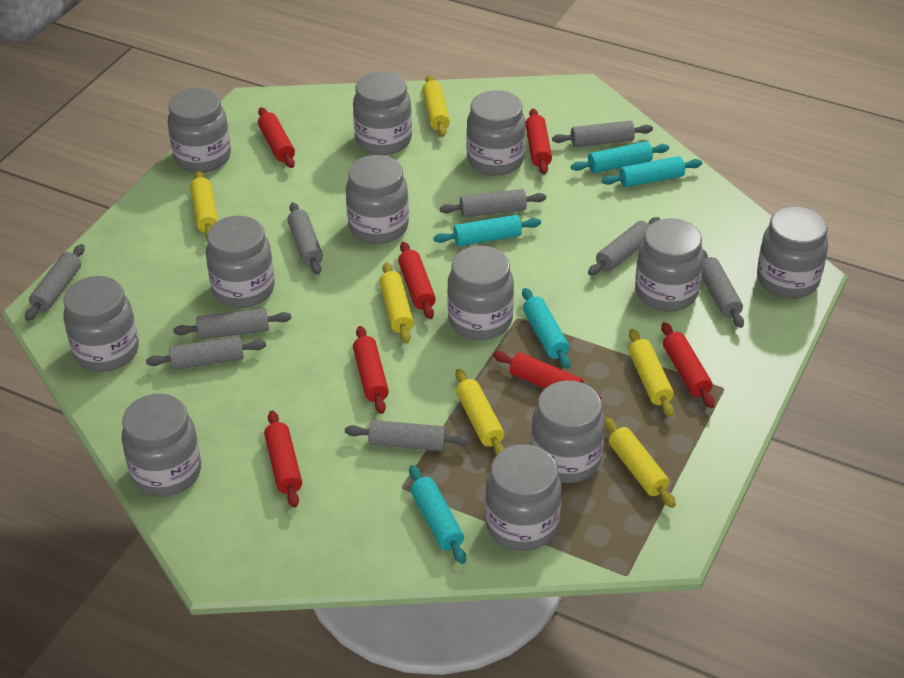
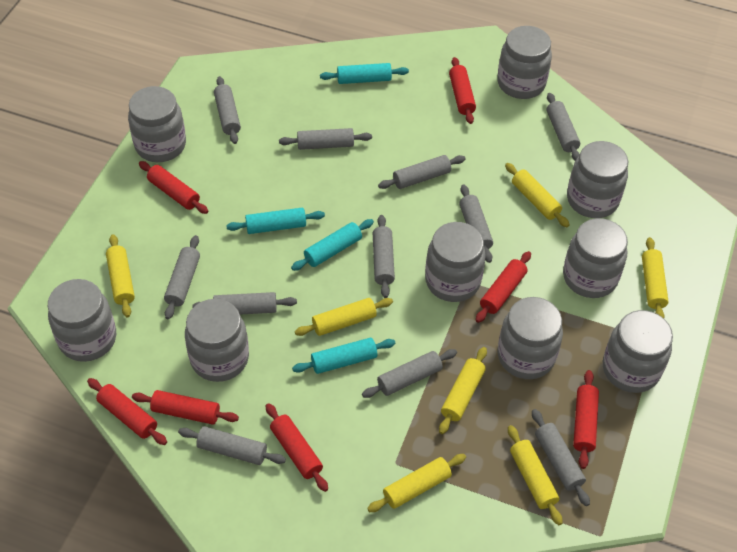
grey jar: [64,276,139,372] [121,393,201,497] [168,88,231,173] [206,215,275,308] [346,155,409,244] [353,71,412,155] [447,246,514,340] [467,90,526,176] [485,444,561,551] [531,381,605,483] [635,218,704,311] [757,206,828,299] = 12 -> [48,279,116,362] [128,86,186,162] [185,299,249,382] [425,222,486,302] [497,26,552,99] [497,297,563,379] [563,218,628,298] [567,141,628,218] [603,310,673,393] = 9
grey rolling pin: [25,244,85,321] [146,336,266,370] [173,308,291,340] [287,202,323,275] [345,420,470,451] [440,189,546,218] [552,121,653,147] [588,217,660,275] [702,250,744,328] = 9 -> [164,235,200,319] [178,426,286,465] [192,292,297,315] [214,76,241,144] [279,128,372,150] [362,349,457,398] [373,215,395,298] [378,155,465,189] [459,185,493,263] [532,409,590,506] [547,93,580,161] = 11
turquoise rolling pin: [409,465,466,564] [433,215,541,246] [522,288,571,369] [571,141,669,173] [602,156,702,188] = 5 -> [226,208,325,234] [291,219,374,271] [292,338,395,374] [320,63,409,84] = 4
yellow rolling pin: [190,170,218,239] [379,262,414,343] [422,75,450,137] [455,369,505,455] [605,417,676,508] [629,329,674,417] = 6 -> [106,234,135,317] [295,298,393,336] [367,454,466,512] [439,347,487,434] [505,163,570,227] [508,425,562,525] [642,237,669,318] = 7

